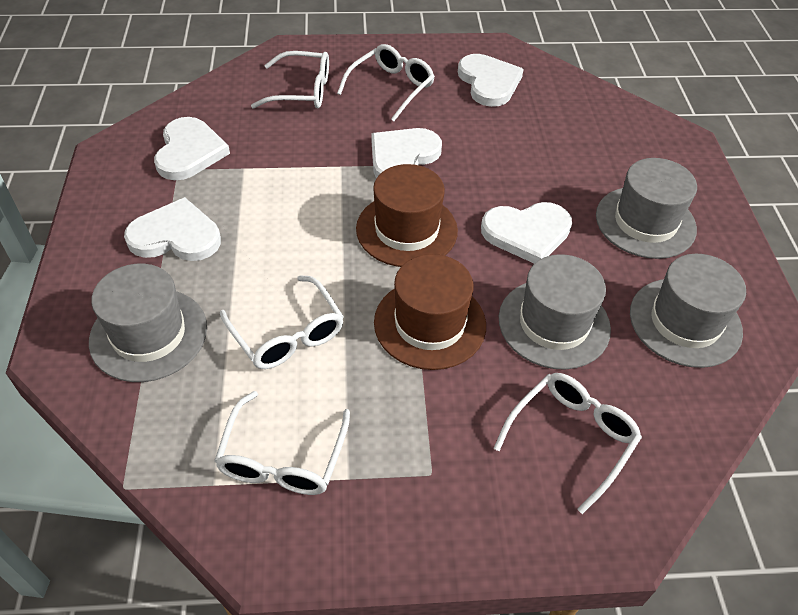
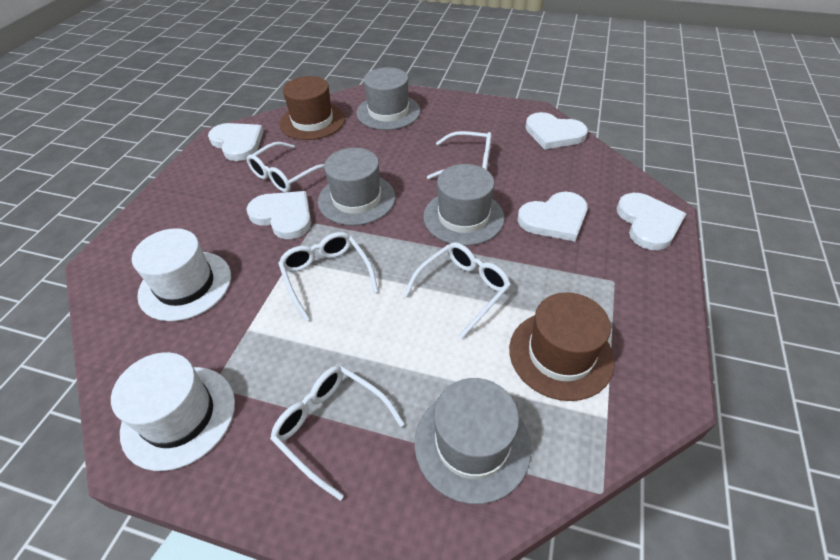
white hat: none = 0 -> [111,352,235,471] [132,228,231,321] = 2

